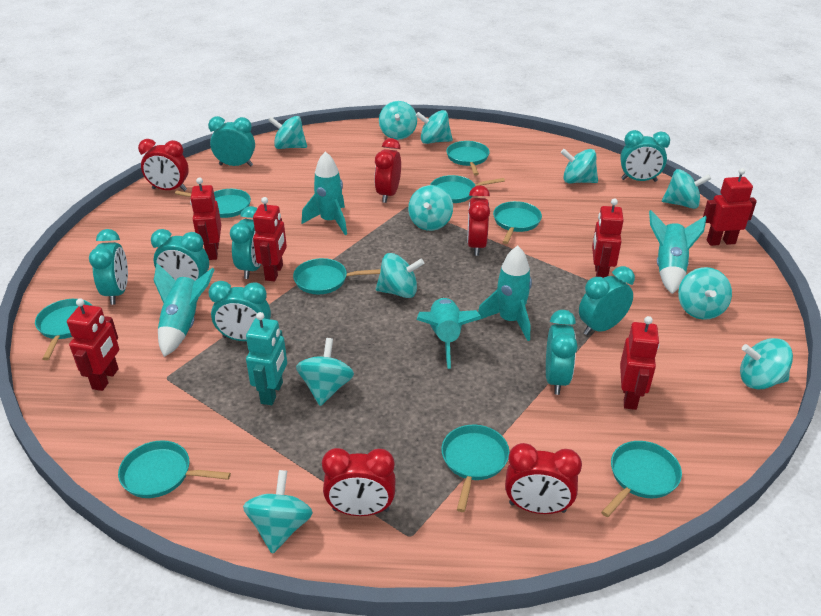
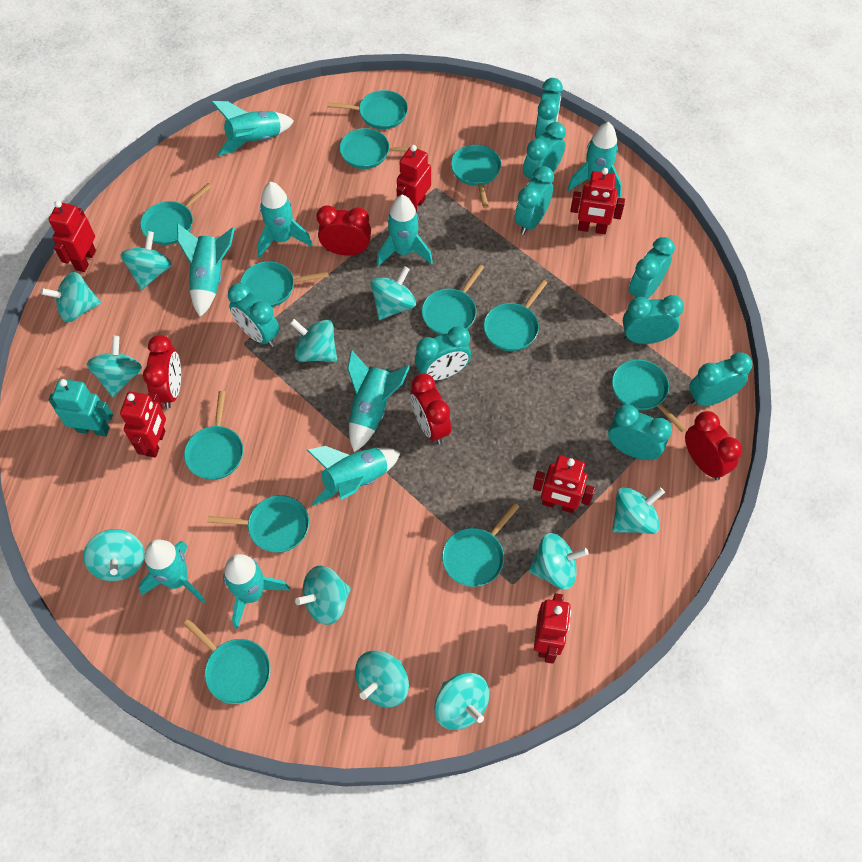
red clock: [138,139,189,191] [322,448,396,516] [374,138,401,203] [467,185,490,256] [505,443,582,514] = 5 -> [143,335,181,409] [316,205,371,256] [410,373,451,444] [685,411,742,480] = 4
turquoise clock: [89,229,128,305] [151,229,209,281] [208,116,255,167] [209,281,271,341] [230,206,261,279] [546,310,578,395] [579,266,635,335] [620,130,670,182] = 8 -> [228,283,280,347] [415,326,471,381] [515,166,554,235] [523,122,566,181] [535,78,563,139] [608,404,672,460] [623,295,684,344] [629,237,675,299] [689,352,753,406] = 9
turquoise pan: [35,299,93,360] [118,440,231,498] [175,189,251,218] [293,258,381,294] [430,175,505,203] [441,425,510,512] [446,141,490,176] [493,201,542,244] [601,441,682,517] = 9 -> [140,183,212,245] [183,619,270,704] [184,391,243,480] [208,495,309,553] [240,261,329,307] [327,90,408,129] [339,128,422,169] [422,264,484,335] [442,503,519,587] [451,144,501,208] [484,280,548,351] [612,360,687,432] = 12
turquoise rocket: [154,263,215,357] [302,151,347,235] [417,298,482,369] [476,246,532,341] [649,210,707,294] = 5 -> [138,539,206,604] [177,224,235,317] [212,101,294,156] [223,554,290,629] [257,182,313,258] [307,446,401,506] [347,350,410,452] [377,195,433,266] [567,122,622,198] = 9

